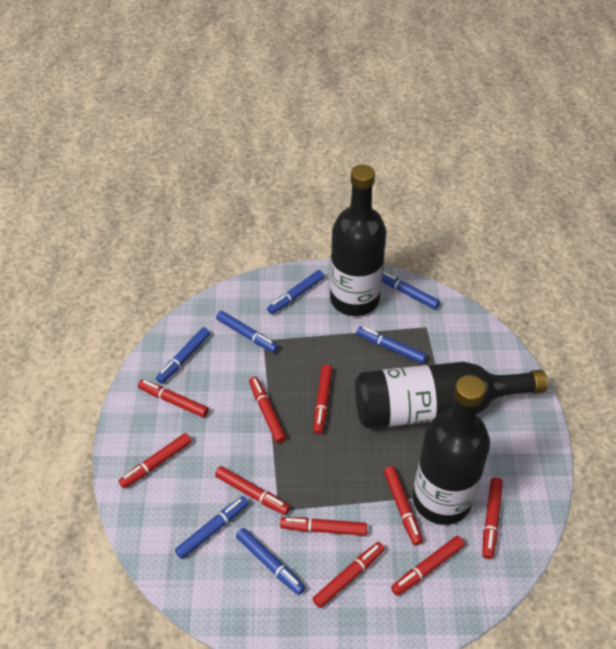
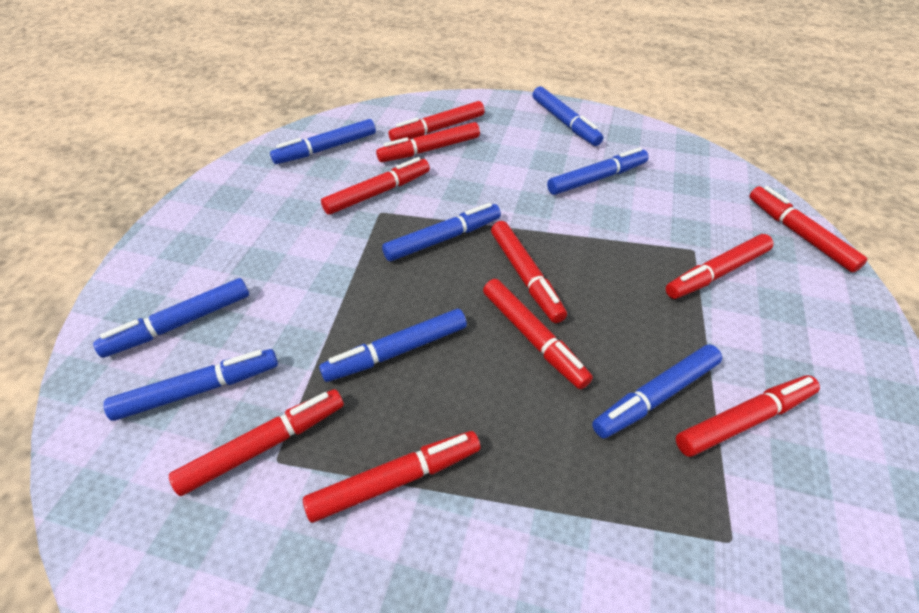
black bottle: [330,165,386,316] [355,362,548,429] [413,375,490,525] = 3 -> none = 0
blue marker: [156,327,210,384] [175,496,249,559] [216,311,278,353] [236,528,306,595] [267,270,324,314] [356,327,427,364] [382,271,440,309] = 7 -> [93,278,249,358] [103,349,278,421] [270,119,376,164] [319,309,467,382] [382,203,501,261] [532,86,603,146] [547,147,649,195] [592,345,722,438] = 8

